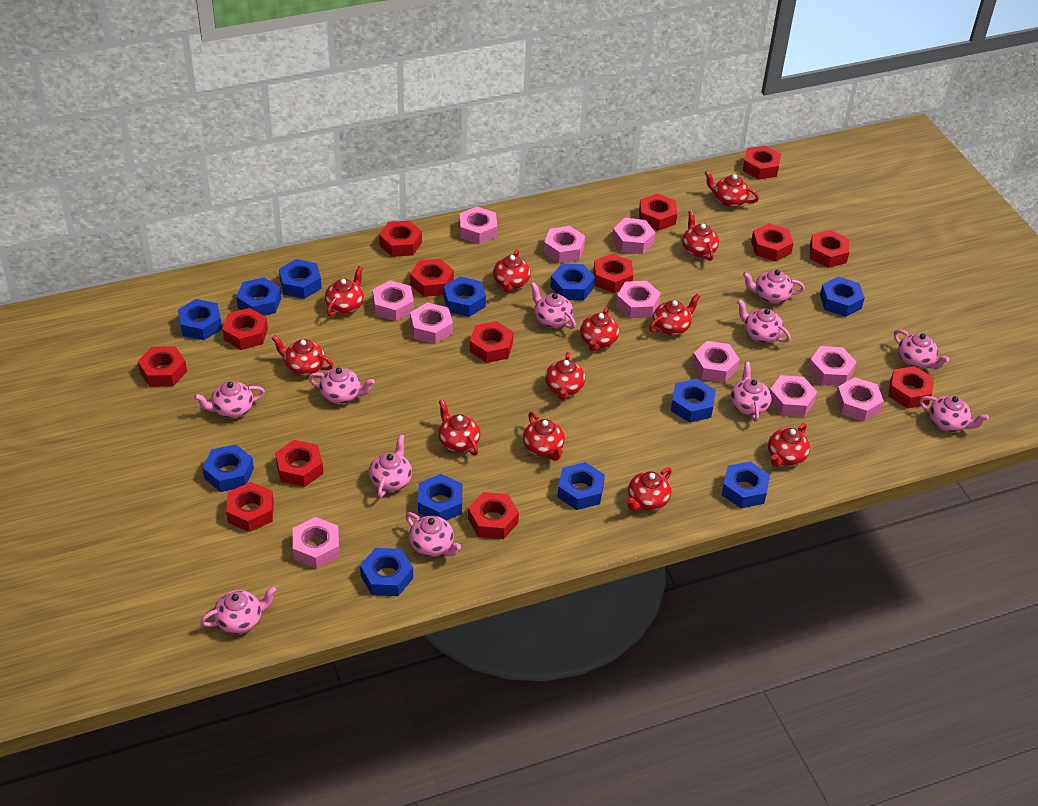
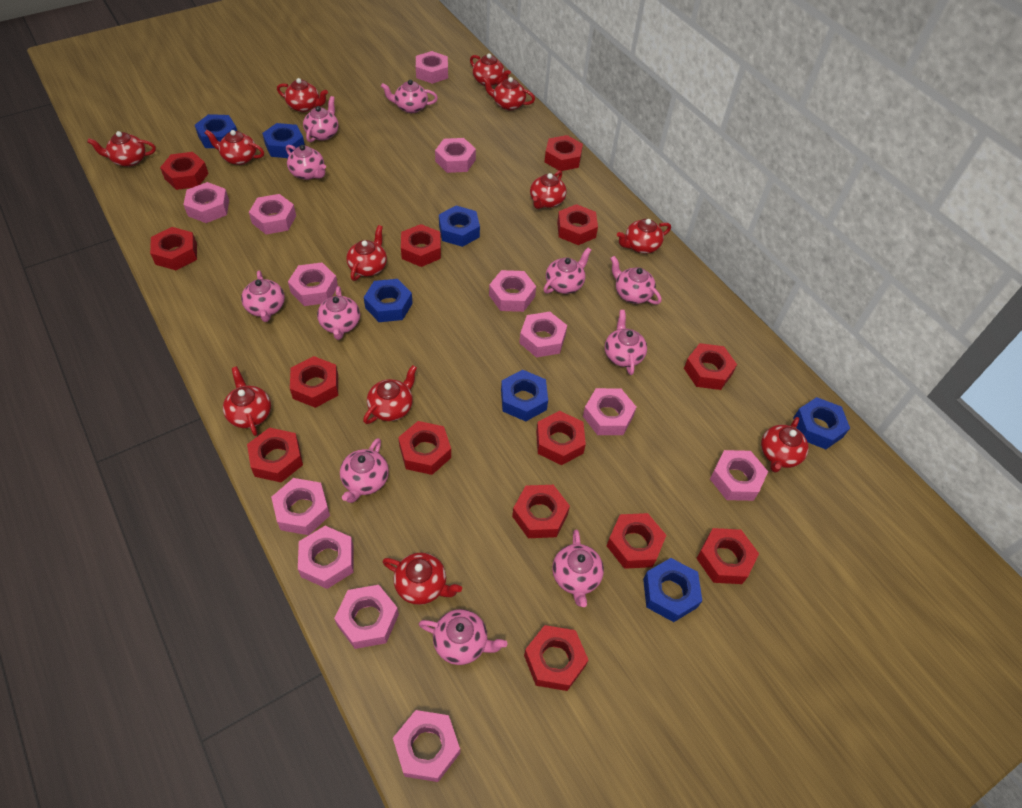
blue nut: [178,299,222,340] [202,445,254,492] [236,277,281,316] [279,259,322,299] [360,548,413,596] [418,474,462,521] [444,277,486,317] [550,264,595,301] [557,462,605,510] [671,379,716,423] [722,461,770,508] [820,276,865,317] = 12 -> [195,114,237,148] [262,123,305,158] [364,279,413,322] [439,206,480,247] [501,370,548,421] [643,558,702,622] [793,397,850,449] = 7
pink nut: [293,517,339,569] [372,280,414,321] [410,303,453,344] [459,207,497,244] [544,226,585,263] [612,218,656,254] [616,281,661,318] [692,341,740,383] [770,375,817,417] [808,346,856,386] [835,377,884,422] = 11 -> [183,182,229,223] [249,194,296,234] [271,478,330,535] [288,262,338,306] [298,526,354,589] [334,585,399,649] [393,710,460,782] [416,51,448,84] [435,138,476,173] [489,270,536,312] [519,312,567,358] [583,388,636,435] [710,450,768,501] = 13

